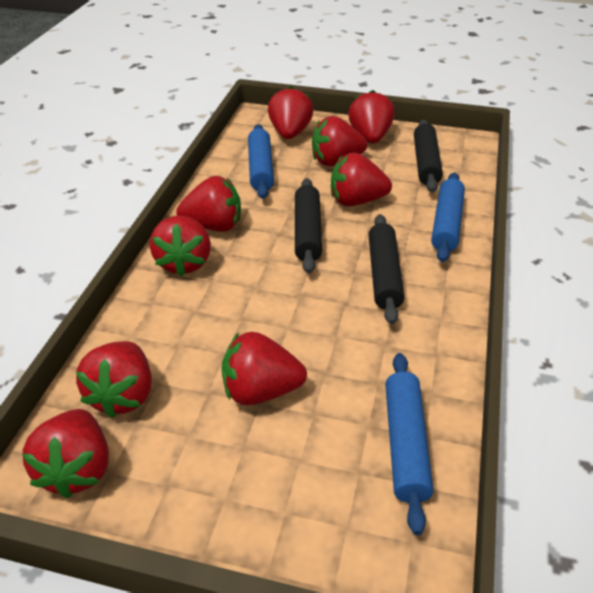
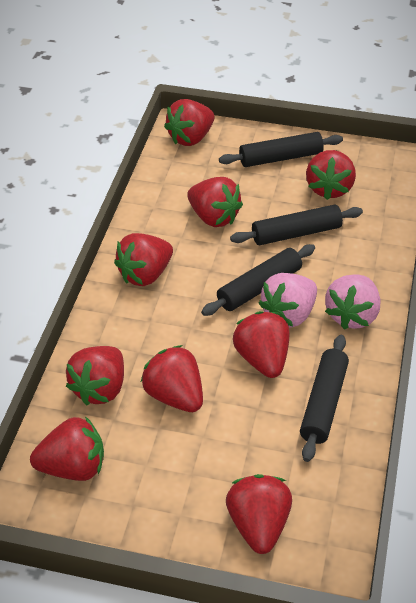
black rolling pin: [295,178,322,273] [368,214,404,325] [414,120,443,193] = 3 -> [201,244,315,316] [219,132,343,167] [230,205,363,245] [300,335,349,462] = 4
blue rolling pin: [248,124,274,199] [385,353,433,535] [431,172,465,262] = 3 -> none = 0
pink strawberry: none = 0 -> [259,273,317,328] [325,274,381,330] = 2

